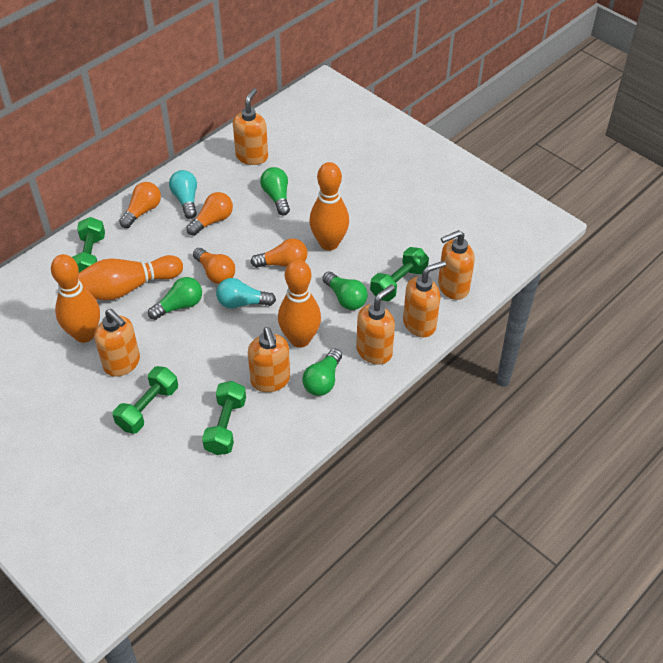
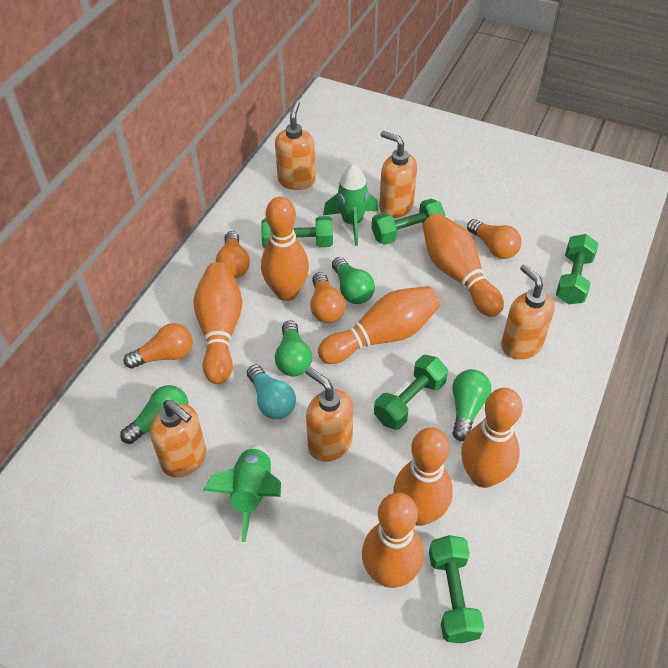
green dumbbell: [72,217,105,272] [113,366,178,434] [202,381,246,455] [370,247,429,301] = 4 -> [261,216,333,248] [372,199,445,245] [374,355,448,430] [429,535,484,643] [556,234,599,304] = 5
green rocket: none = 0 -> [203,444,281,542] [323,164,378,246] = 2
orange bowling pin: [51,254,100,343] [78,255,183,300] [278,259,321,348] [309,162,349,251] = 4 -> [194,262,242,384] [261,197,309,301] [318,286,440,364] [362,493,424,588] [393,427,453,526] [423,213,504,317] [461,388,522,488] = 7
orange soap dispenser: [95,309,140,377] [233,88,268,165] [248,327,290,392] [356,284,395,365] [403,261,446,337] [438,230,475,300] = 6 -> [150,400,206,478] [275,100,316,190] [306,367,353,462] [379,131,417,218] [501,264,555,359] = 5
turquoise light bulb: [169,170,197,219] [216,278,276,309] = 2 -> [247,365,296,419] = 1

